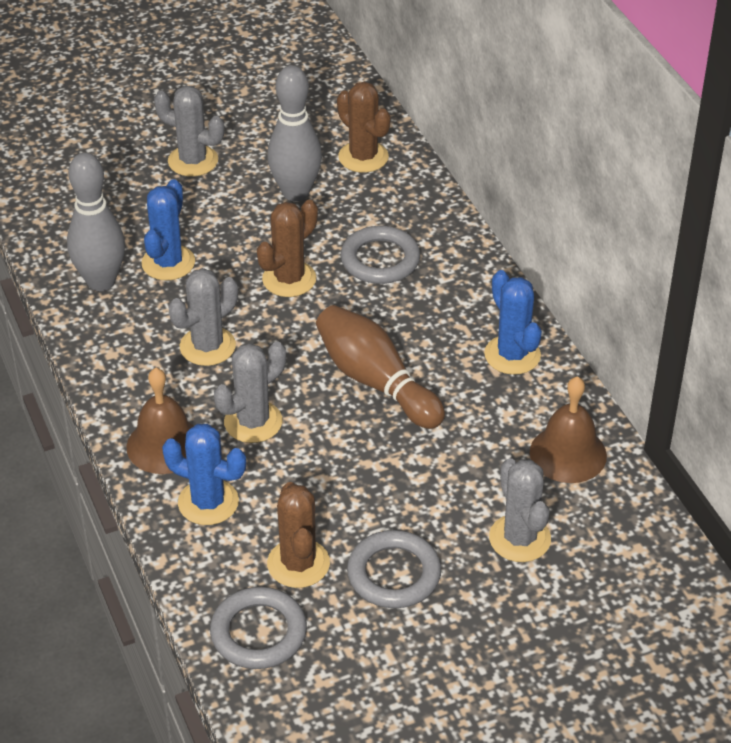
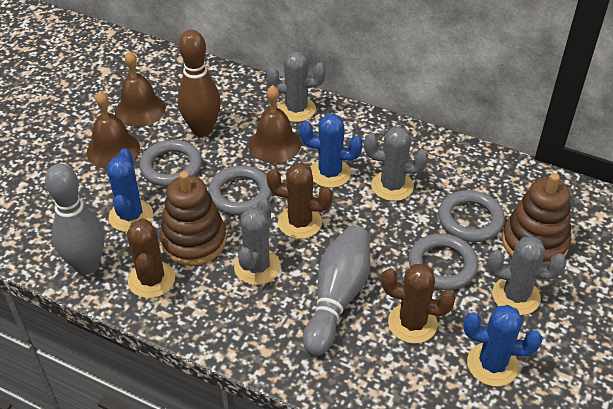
brown bell: [127,368,194,474] [530,376,607,483] = 2 -> [87,91,140,169] [115,51,166,127] [249,85,301,163] = 3
brown stacking toy: none = 0 -> [160,171,227,266] [502,173,571,264] = 2
grey ring: [210,587,307,669] [341,226,420,284] [347,530,441,608] = 3 -> [139,140,202,187] [208,166,272,215] [409,233,478,290] [438,190,505,242] = 4

